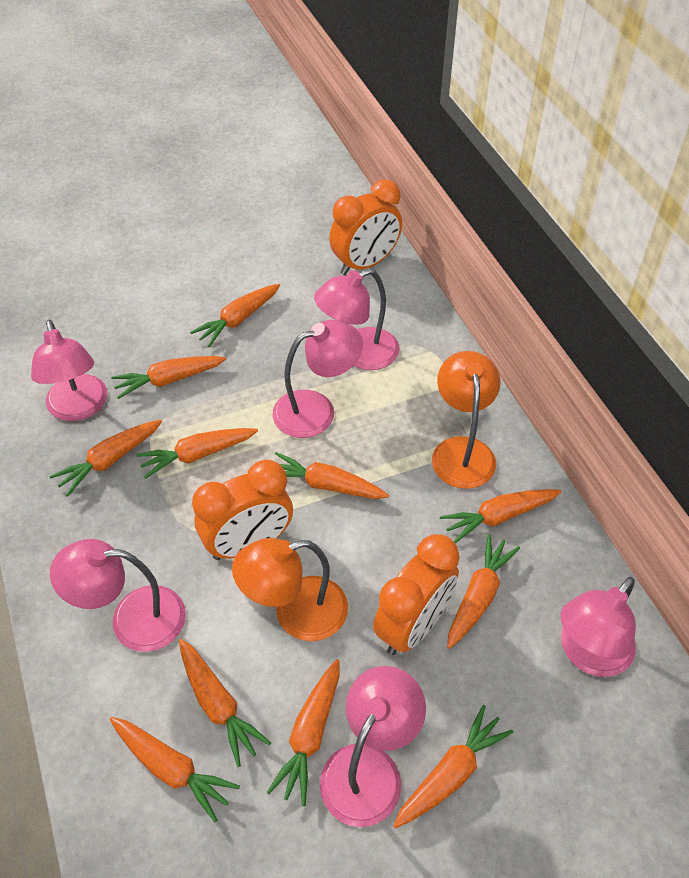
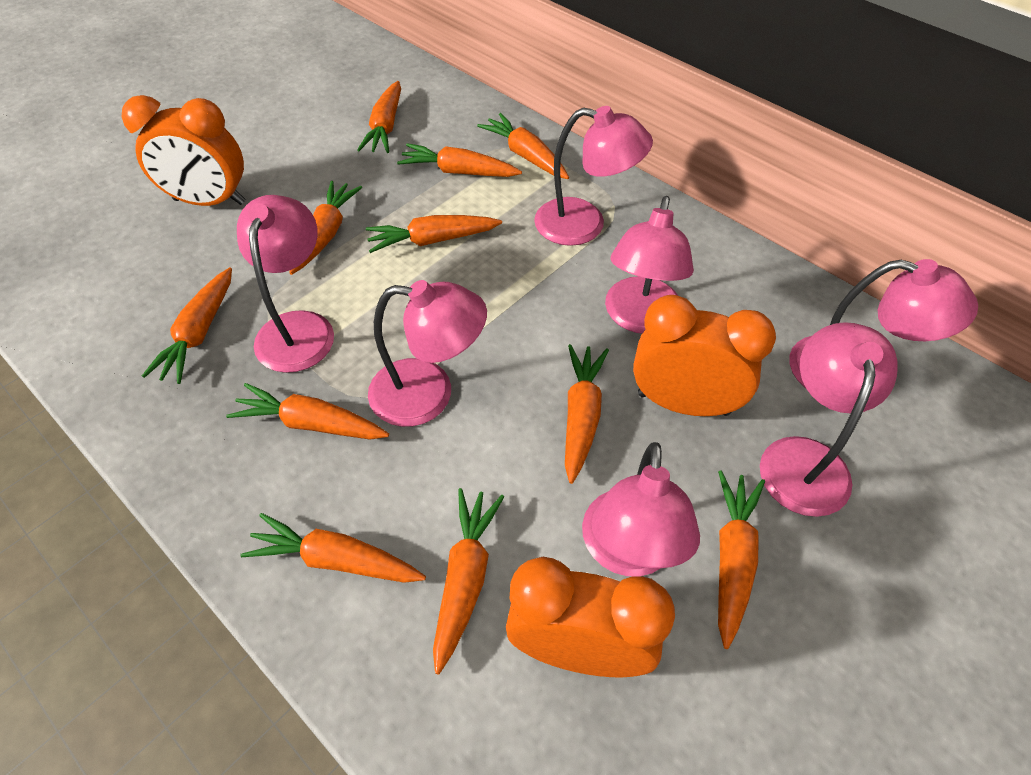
orange lamp: [232,538,348,641] [432,351,501,489] = 2 -> none = 0
pink lamp: [31,320,108,421] [50,539,186,652] [272,320,363,438] [314,269,399,370] [320,666,426,827] [560,577,636,677] = 6 -> [237,195,334,373] [368,280,487,427] [534,106,653,246] [582,442,700,576] [605,196,694,334] [760,322,898,517] [789,259,978,388] = 7

